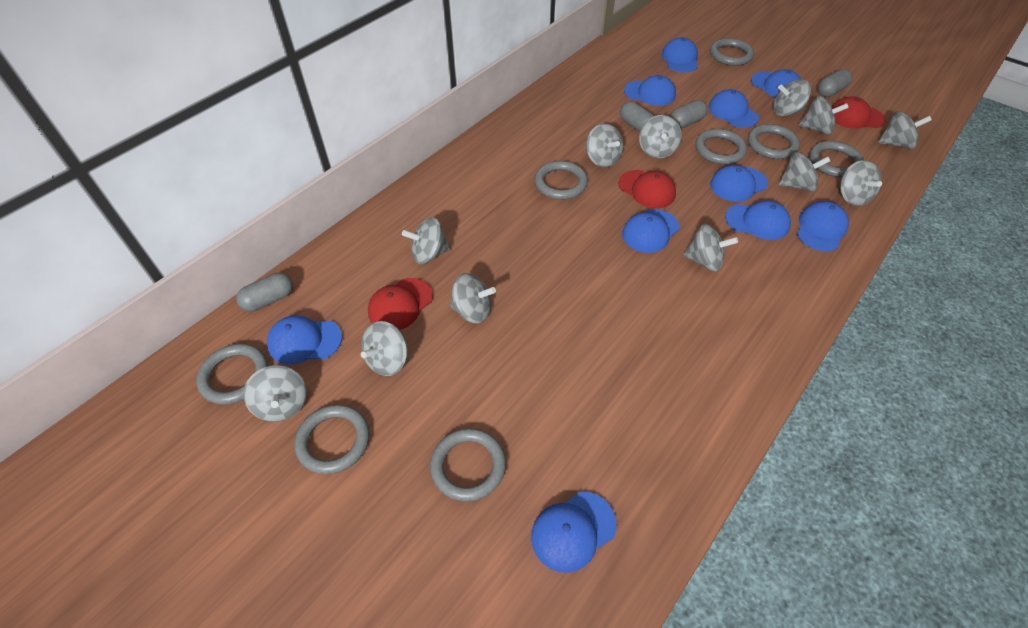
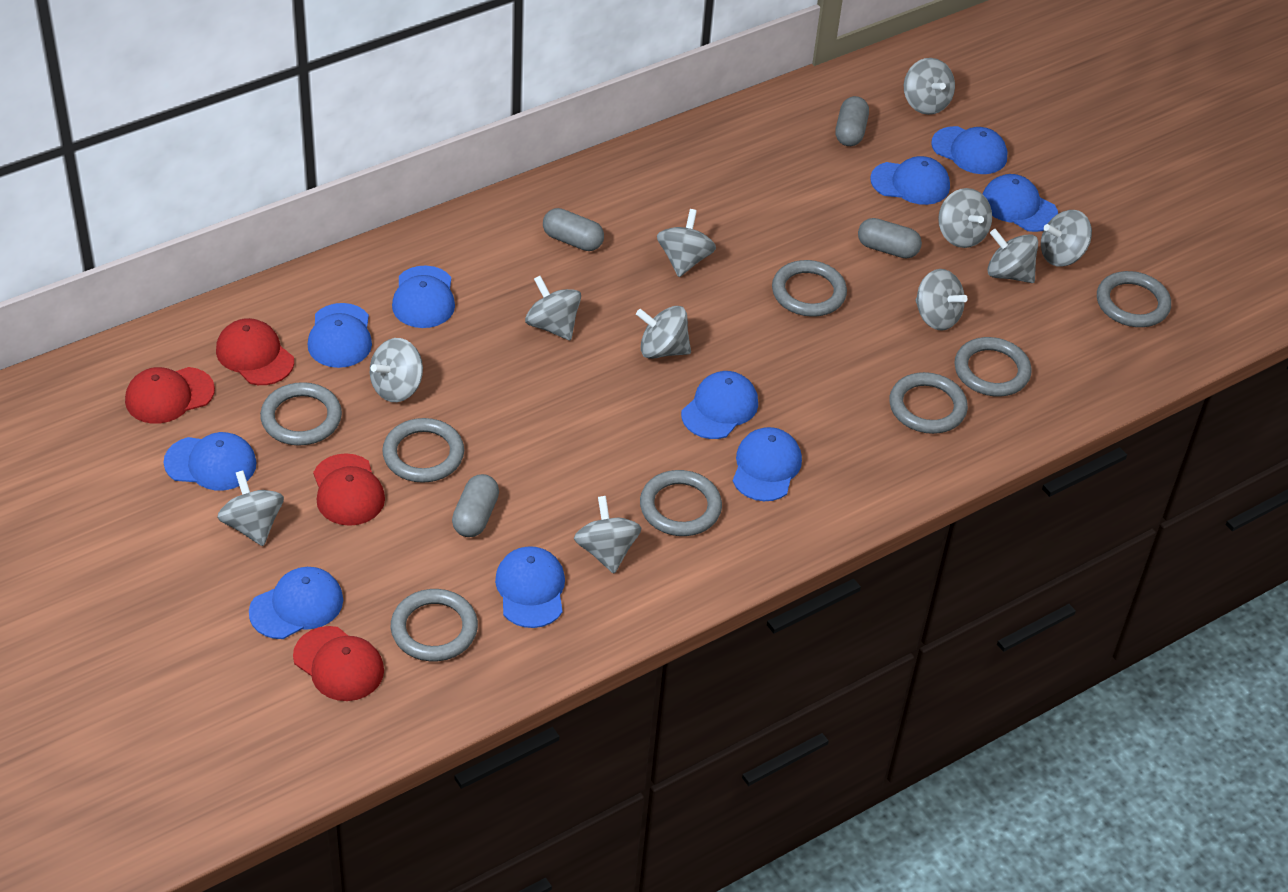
grey spinning top: [243,365,307,422] [361,321,408,376] [402,217,450,264] [450,273,496,324] [586,124,623,167] [639,115,682,158] [683,224,738,271] [773,79,811,116] [779,152,830,192] [799,96,849,135] [840,160,882,206] [878,111,932,149] = 12 -> [217,470,284,546] [370,338,423,402] [525,276,581,341] [574,496,641,573] [636,306,691,359] [657,209,716,277] [904,58,955,115] [915,269,968,331] [938,188,992,248] [987,229,1038,283] [1041,210,1092,266] = 11
red cap: [368,278,433,330] [618,170,676,208] [832,96,886,129] = 3 -> [125,367,215,424] [216,318,294,385] [293,626,384,701] [313,453,385,526] = 4

